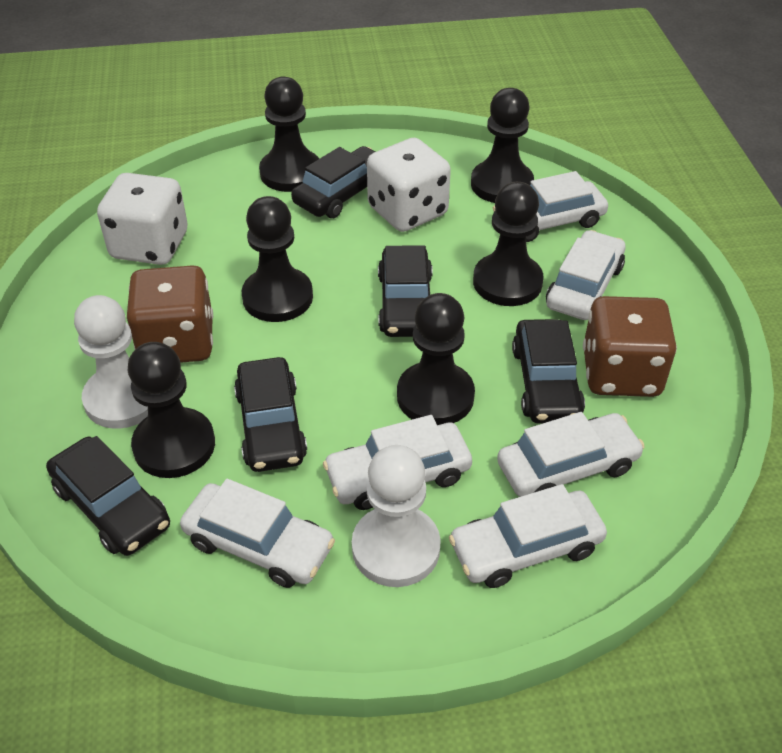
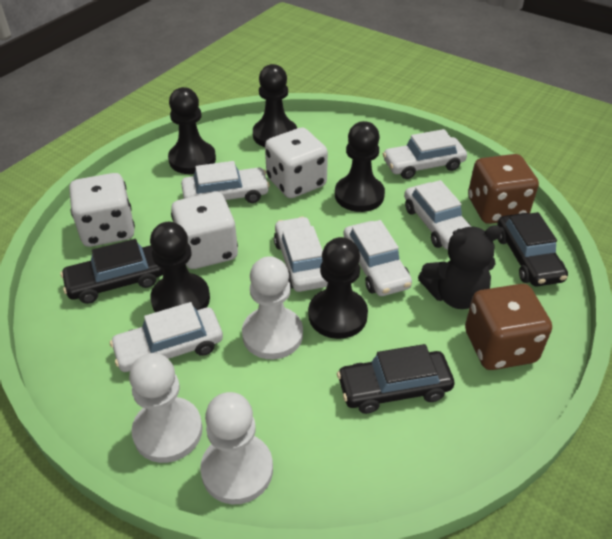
black car: [46,436,170,556] [234,357,307,472] [291,146,375,218] [378,245,433,337] [512,319,585,424] = 5 -> [60,239,163,304] [337,344,455,414] [497,212,568,286] = 3
black pawn: [128,342,215,478] [241,196,313,322] [259,76,319,192] [397,293,475,425] [471,88,534,203] [473,182,544,306] = 6 -> [150,222,210,312] [168,87,216,174] [253,64,297,147] [308,237,368,339] [335,121,385,212] = 5
black teddy bear: none = 0 -> [418,225,502,309] = 1
white dice: [97,173,188,265] [367,138,451,232] = 2 -> [69,173,135,247] [171,192,238,269] [265,128,328,198] = 3
white pawn: [74,295,148,429] [352,445,441,587] = 2 -> [129,353,203,463] [200,392,273,504] [242,256,303,359] = 3

